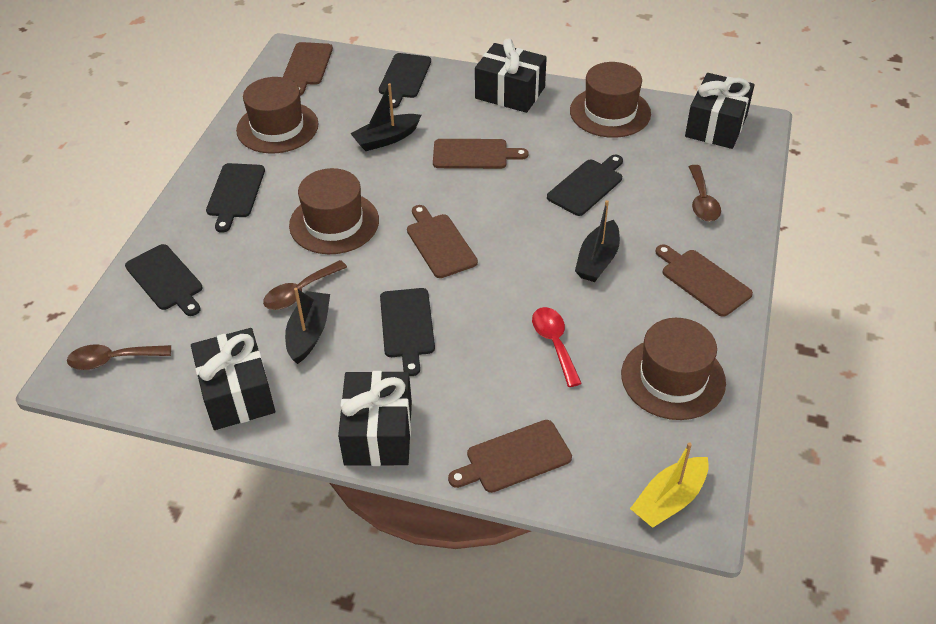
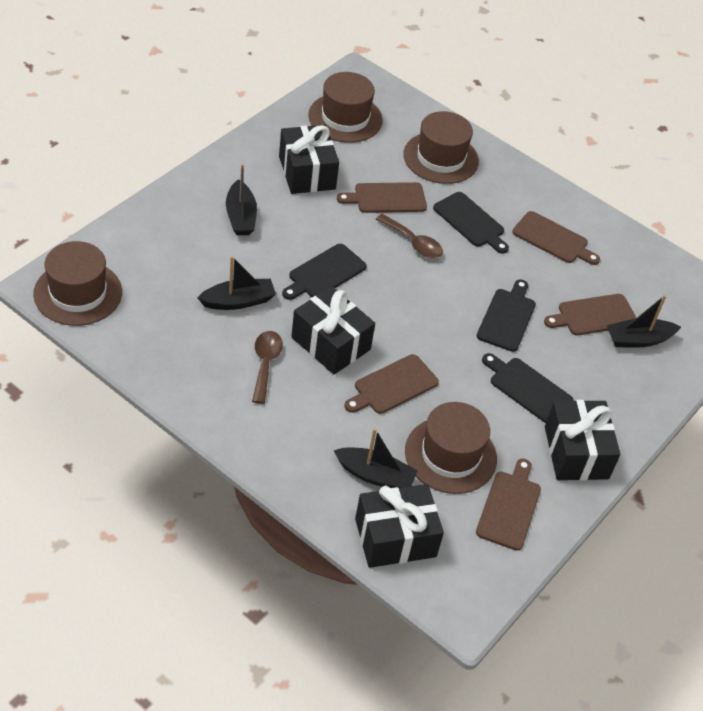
black boat: [285,288,330,364] [350,83,421,151] [575,200,620,282] = 3 -> [197,256,276,310] [226,164,257,235] [333,428,418,488] [607,295,681,348] = 4
black cutting board: [125,244,203,316] [206,163,265,233] [379,53,431,109] [380,288,435,376] [547,155,623,216] = 5 -> [282,244,367,300] [433,192,509,254] [477,279,536,352] [482,353,573,423] = 4
brown spoon: [67,344,171,370] [263,260,347,310] [689,165,721,221] = 3 -> [252,331,283,404] [376,214,443,258] = 2
red spoon: [532,307,582,387] = 1 -> none = 0
yellow boat: [630,442,709,528] = 1 -> none = 0

